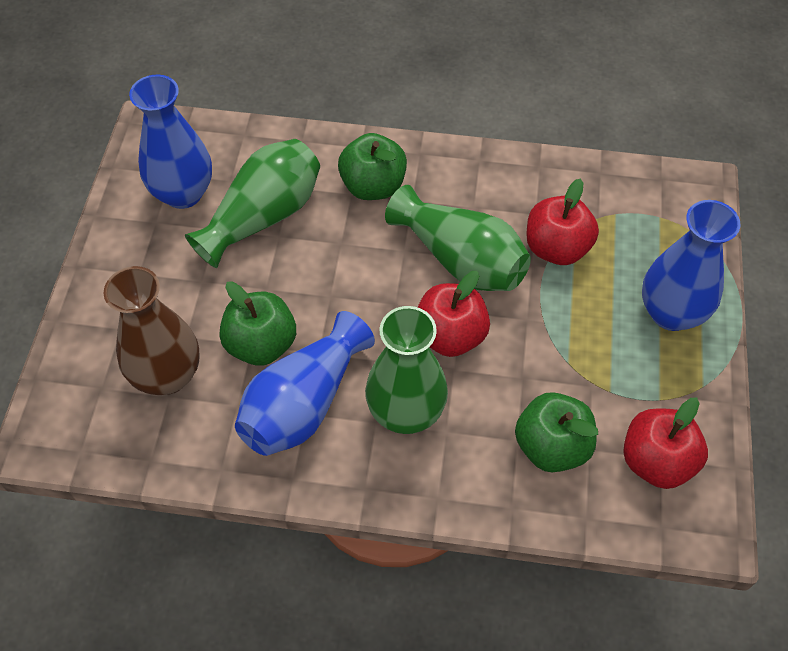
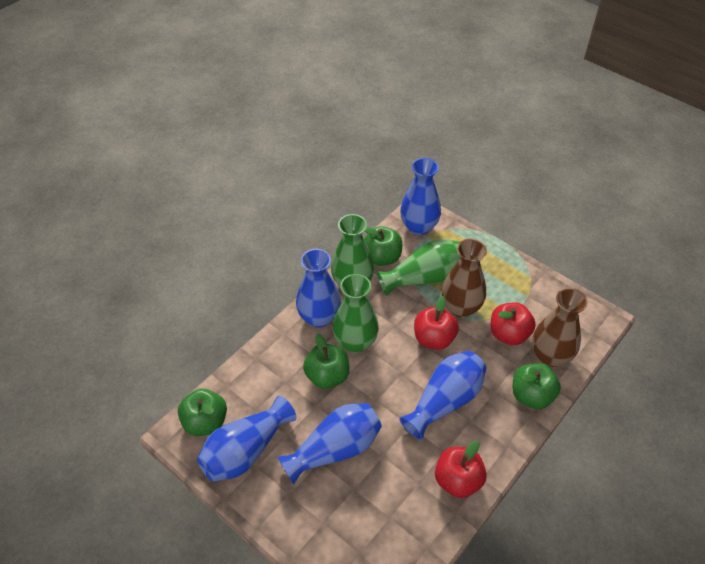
blue vase: [129,75,212,209] [235,311,375,456] [642,200,740,331] = 3 -> [197,396,297,482] [278,403,382,485] [296,249,341,328] [399,351,486,440] [400,158,441,235] = 5
brown vase: [104,266,199,395] = 1 -> [441,239,487,318] [532,288,588,367] = 2
green apple: [219,281,296,366] [338,133,407,200] [515,392,598,472] = 3 -> [178,389,227,436] [303,334,349,389] [364,226,402,266] [513,363,561,409] = 4

